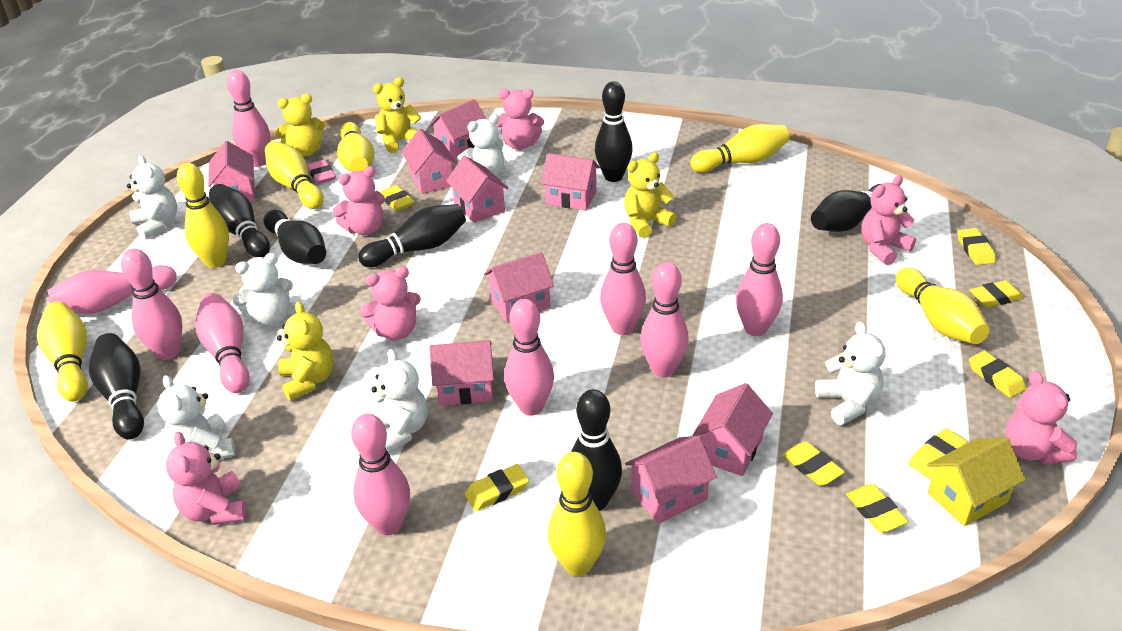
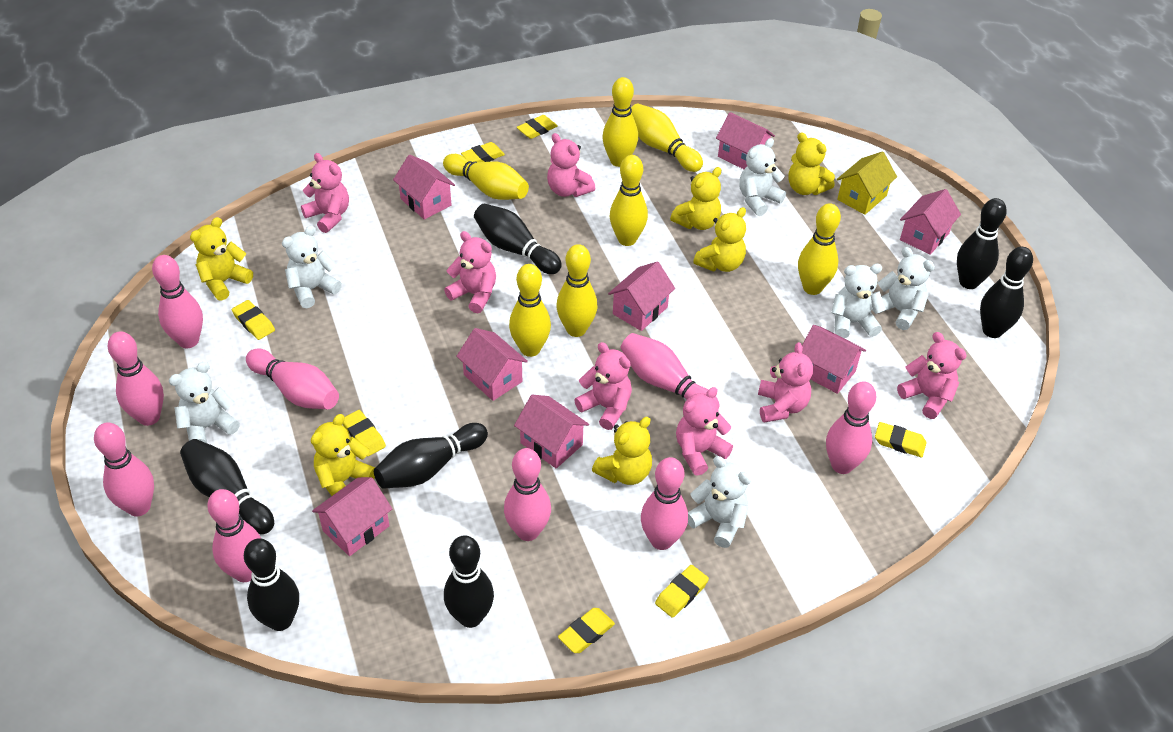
pink eraser: [307,160,336,184] = 1 -> none = 0
pink house: [208,141,255,202] [402,129,457,194] [429,99,486,160] [429,340,494,406] [446,156,509,223] [484,252,554,322] [541,153,600,211] [625,436,717,524] [692,383,773,476] = 9 -> [312,477,392,556] [393,155,455,220] [456,328,528,401] [514,395,589,469] [608,261,675,331] [716,112,775,169] [802,325,866,394] [900,189,961,255] = 8
pink teddy bear: [166,432,247,525] [333,166,385,235] [360,266,421,340] [496,89,544,150] [861,175,916,265] [1006,371,1077,464] = 6 -> [301,153,349,233] [444,231,496,314] [547,133,595,197] [574,342,632,430] [676,387,733,476] [758,342,813,423] [897,332,967,419] = 7
yellow eraser: [380,185,415,211] [465,464,529,511] [782,441,845,486] [846,484,909,532] [909,428,968,478] [958,228,996,265] [969,351,1026,398] [970,280,1024,308] = 8 -> [232,300,275,340] [343,410,386,456] [461,142,505,162] [517,115,557,139] [558,608,615,653] [655,565,709,618] [875,422,926,457] = 7
yellow teddy bear: [276,94,325,157] [277,301,334,400] [373,77,421,153] [624,152,677,238] = 4 -> [190,217,253,301] [311,414,375,496] [592,417,652,485] [670,167,722,230] [693,207,746,272] [788,132,835,195] = 6

